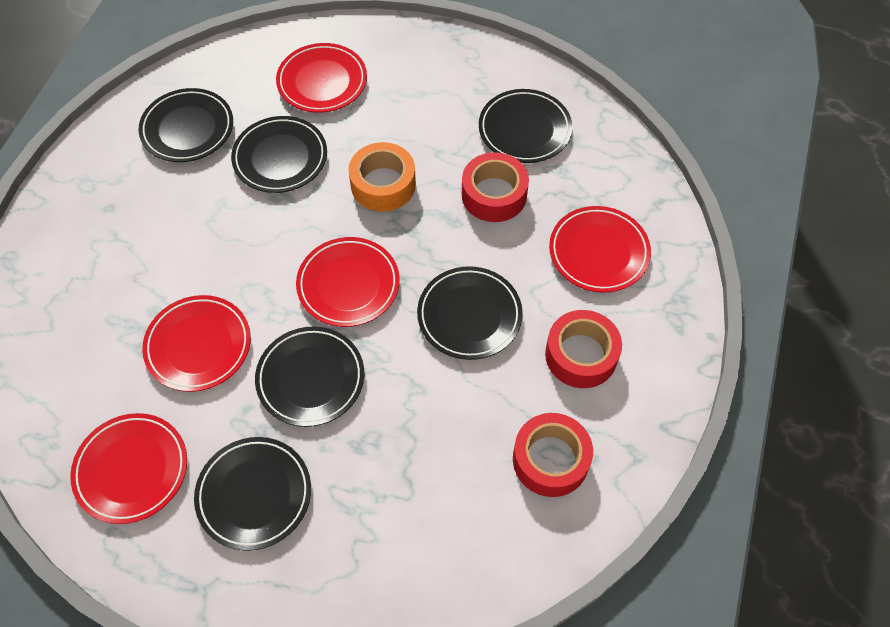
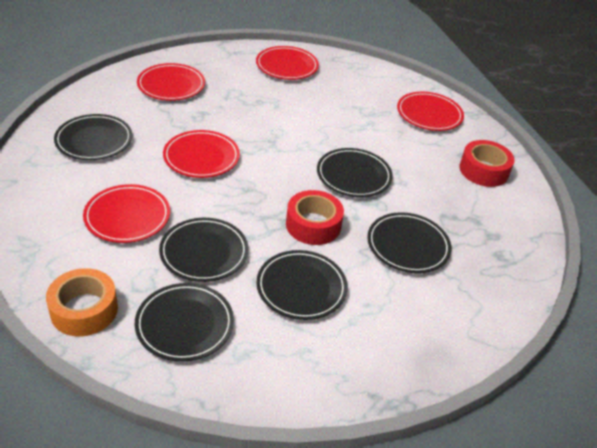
red tape: [462,152,529,222] [513,413,593,497] [545,310,622,388] = 3 -> [286,190,344,245] [459,140,515,187] = 2

